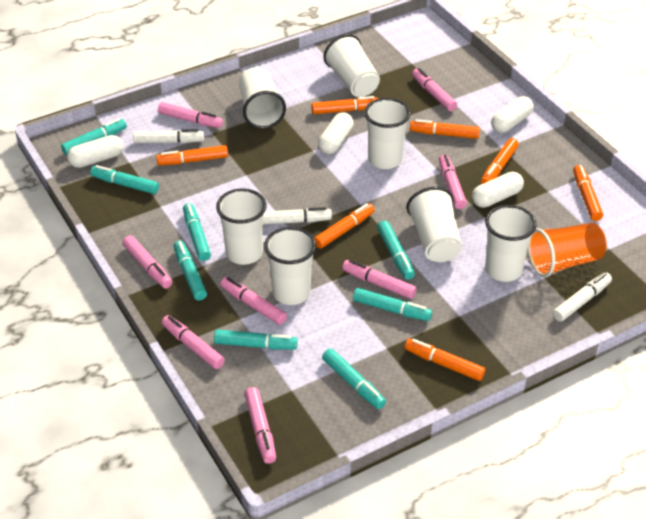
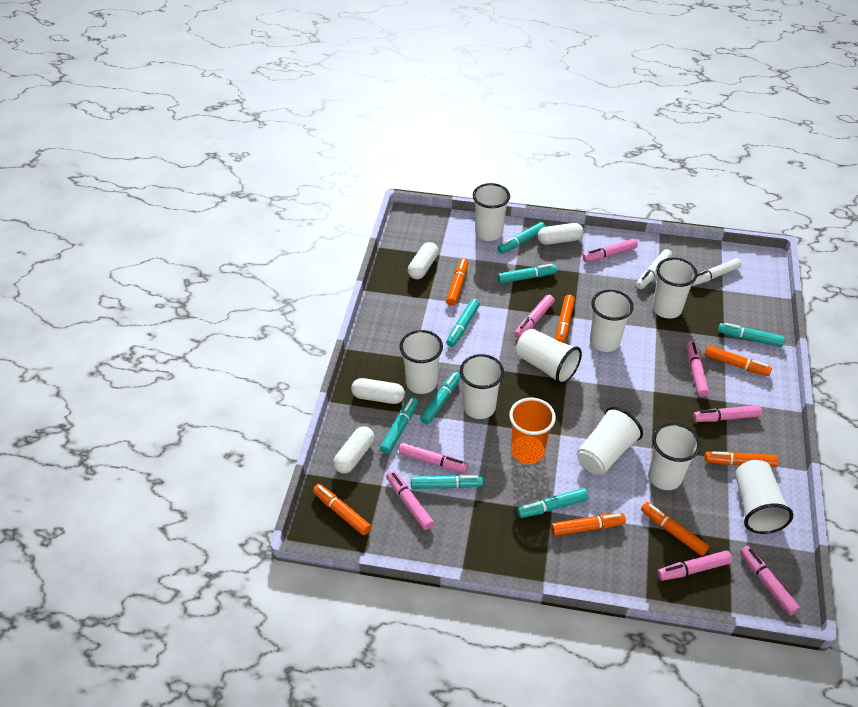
white cup: [216,189,267,265] [239,67,286,129] [264,227,316,305] [323,34,380,97] [364,98,411,169] [407,187,462,262] [485,205,537,282] = 7 -> [400,330,443,394] [460,354,504,419] [473,183,510,241] [516,328,582,385] [577,407,643,475] [590,290,634,352] [648,423,700,490] [652,258,698,319] [735,460,793,534] = 9
white marker: [133,129,204,143] [263,207,332,225] [553,272,612,322] = 3 -> [636,249,672,289] [692,258,742,286] = 2

